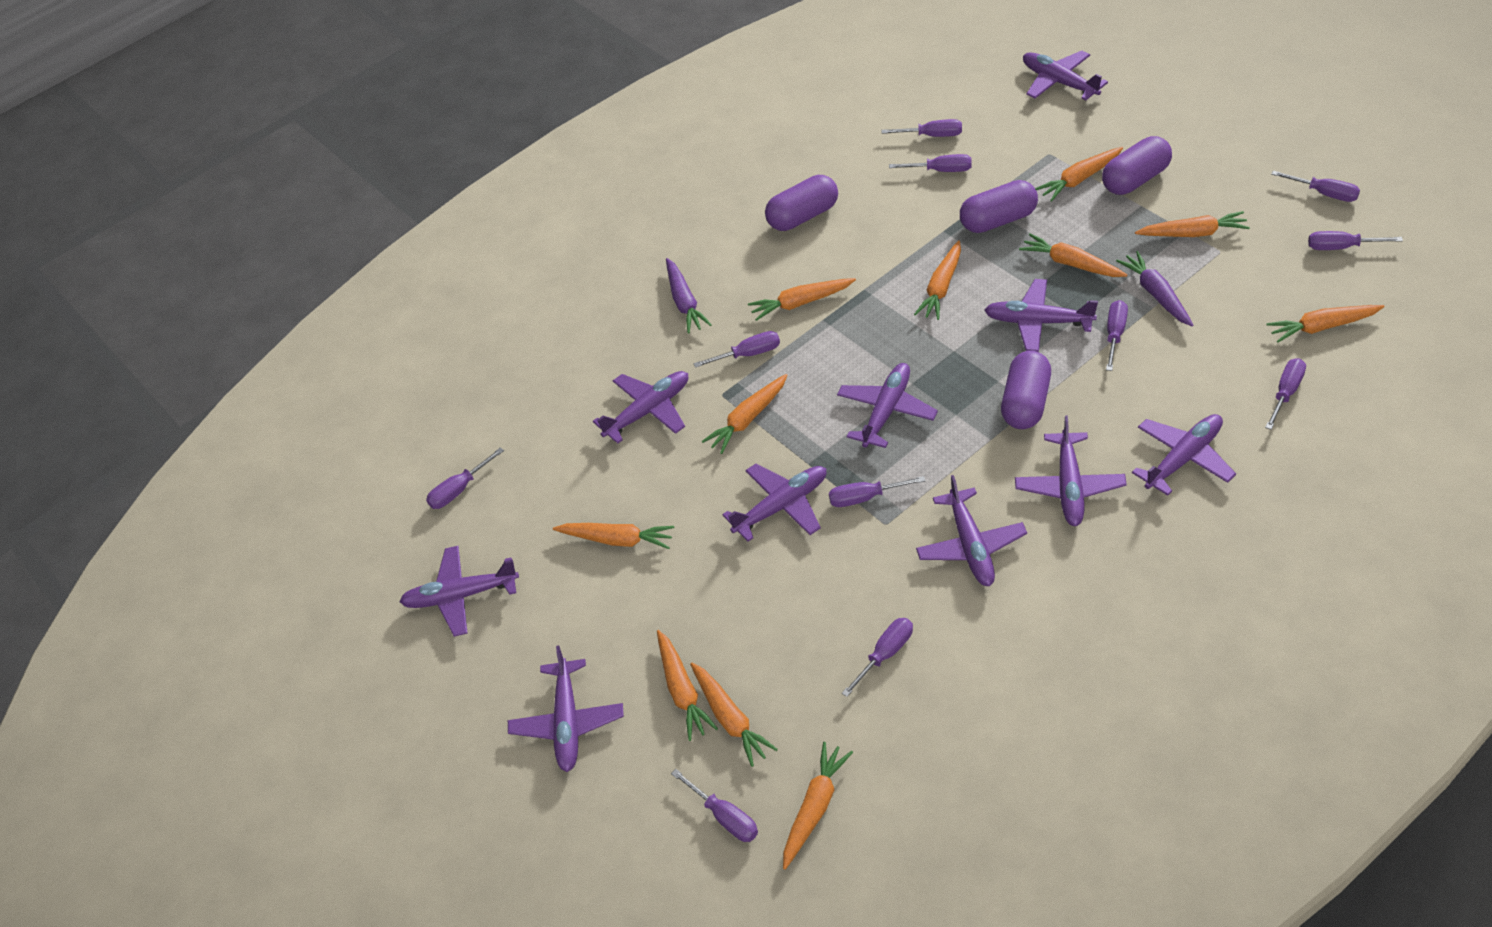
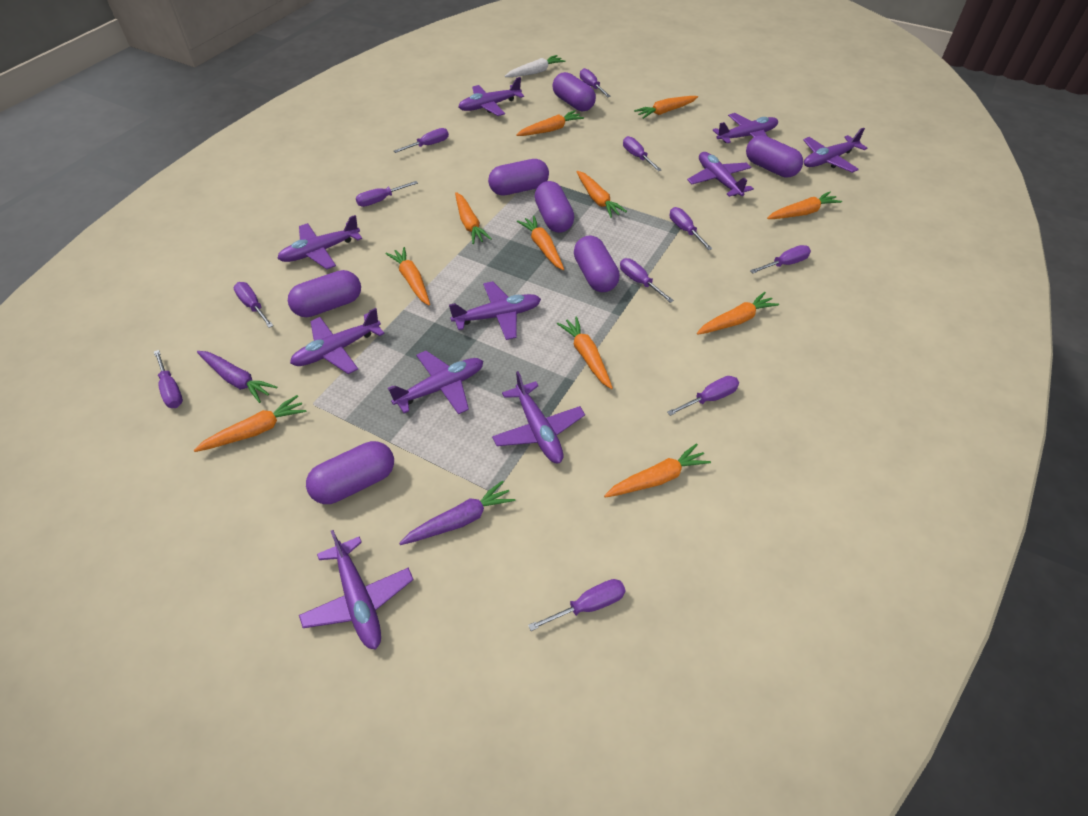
purple capsule: [765,175,838,231] [960,180,1038,233] [1001,351,1051,429] [1102,136,1172,195] = 4 -> [288,270,361,317] [306,441,394,504] [488,159,549,196] [535,181,574,233] [553,72,596,111] [574,235,620,292] [746,135,803,178] = 7
white carrot: none = 0 -> [505,55,565,77] = 1

